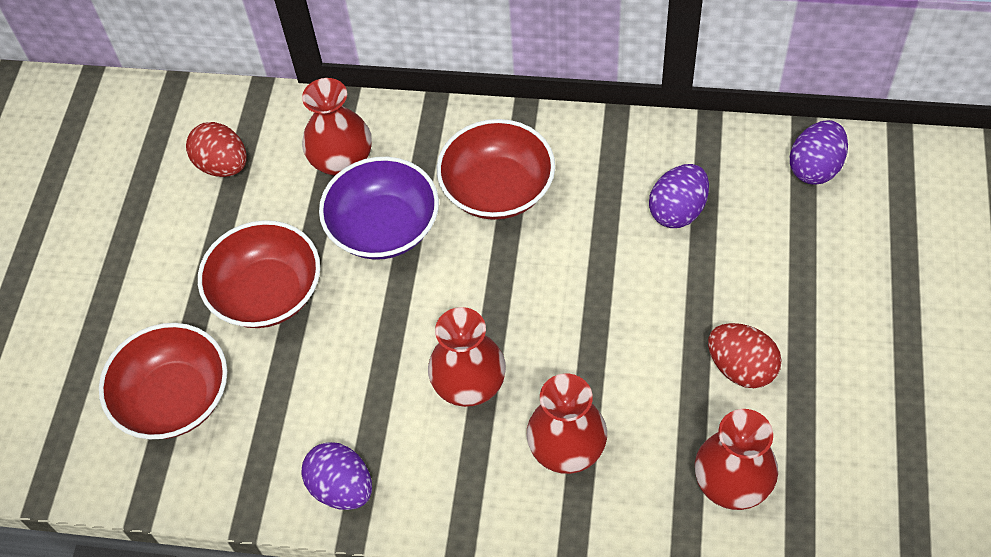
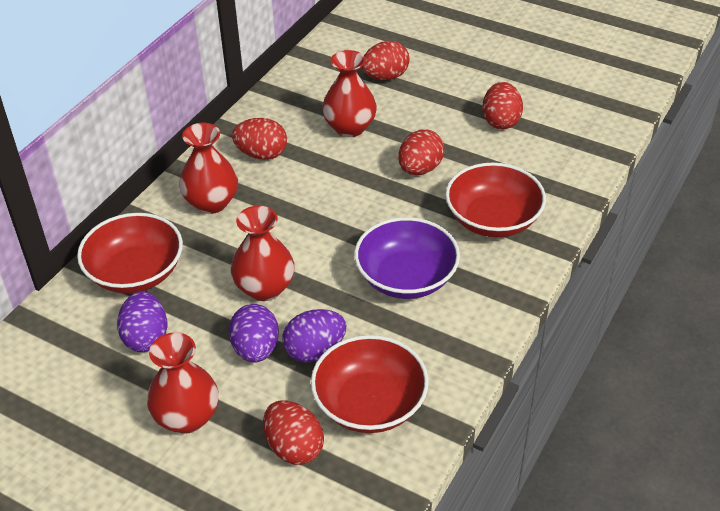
red egg: [186,122,247,177] [708,323,782,388] = 2 -> [232,118,287,160] [263,401,324,465] [362,41,410,80] [398,129,444,175] [482,82,523,129] = 5

